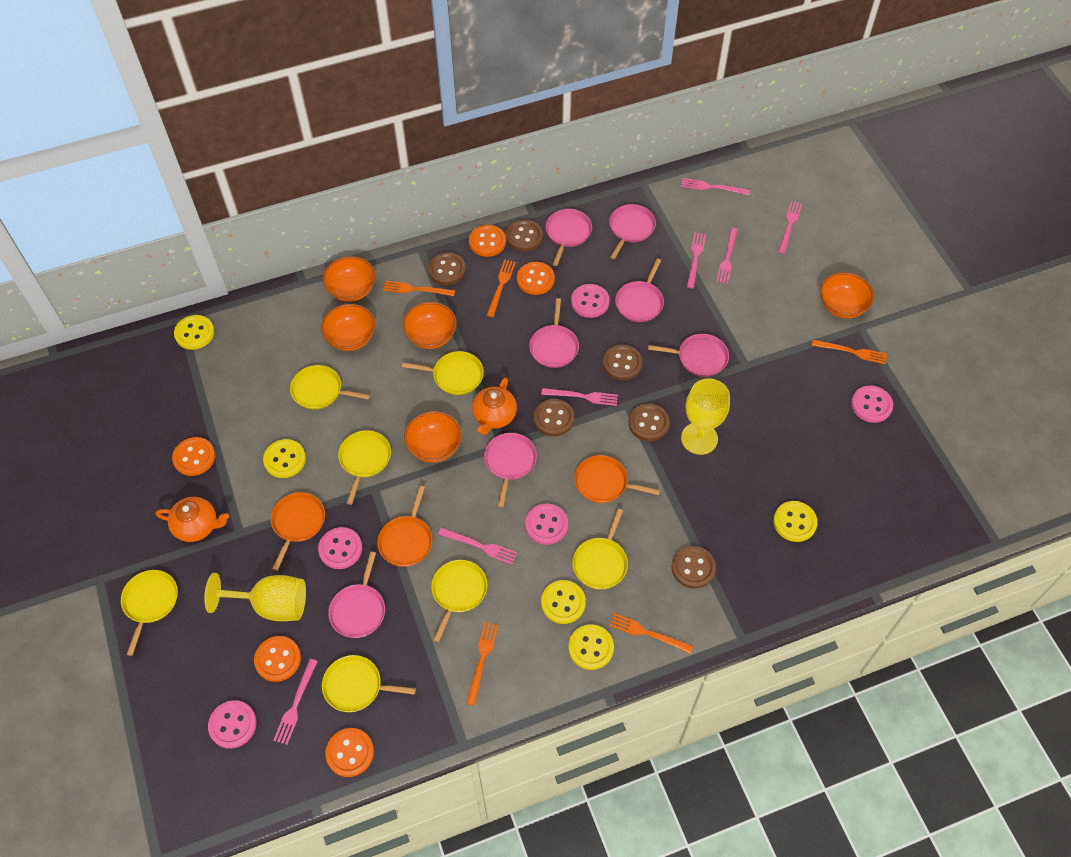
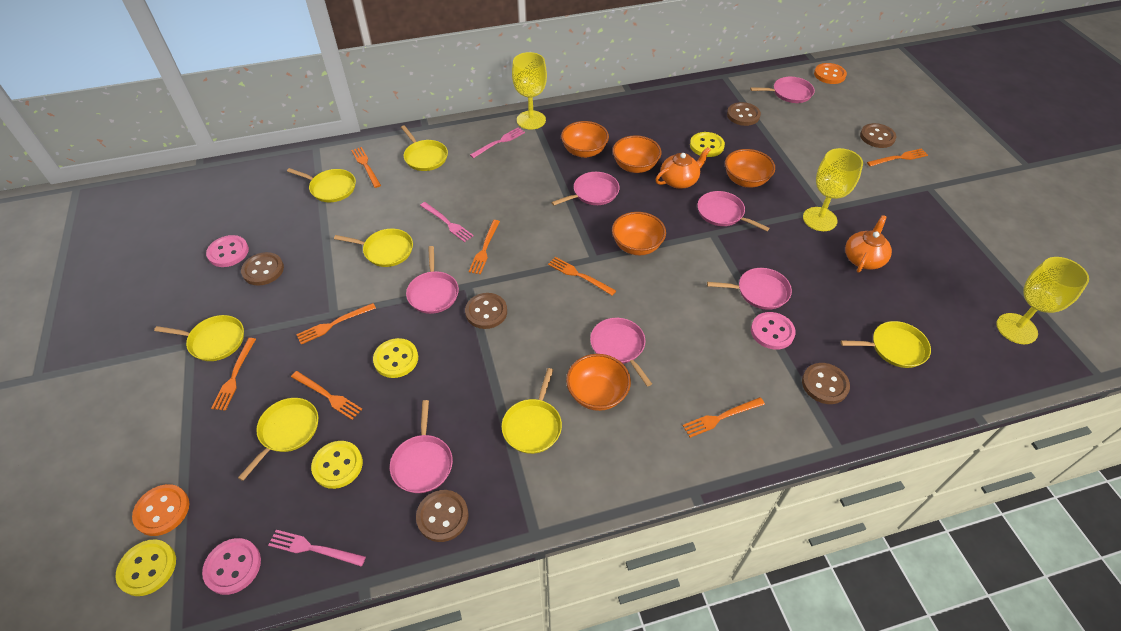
orange button: [172,437,215,476] [254,636,301,682] [325,728,374,777] [469,225,506,257] [517,262,555,295] = 5 -> [132,484,189,536] [814,63,847,84] = 2
orange fork: [383,281,455,296] [466,622,499,705] [487,260,516,317] [609,613,693,654] [812,340,887,364] = 5 -> [211,338,256,411] [291,371,362,420] [296,303,376,344] [351,147,381,188] [469,220,500,274] [548,257,616,296] [682,397,765,438] [867,148,928,166] = 8
orange pan: [271,492,325,571] [377,486,432,567] [574,455,660,503] = 3 -> none = 0
pink button: [208,700,257,749] [318,527,362,569] [525,504,568,545] [571,284,610,318] [851,385,893,423] = 5 -> [202,538,261,595] [206,235,249,267] [751,312,796,350] = 3
pink fork: [273,659,318,745] [438,528,517,565] [541,388,618,406] [681,178,750,195] [687,232,706,288] [716,228,738,284] [778,201,802,254] = 7 -> [268,530,366,567] [420,202,474,242] [470,127,525,158] = 3
yellow button: [174,315,214,350] [263,439,306,478] [541,580,586,624] [568,624,614,670] [773,501,818,542] = 5 -> [115,539,176,596] [311,441,363,489] [373,338,418,378] [690,132,725,157] = 4
yellow goblet: [204,573,306,621] [681,379,730,455] = 2 -> [512,52,547,130] [803,148,863,231] [996,257,1089,344] = 3

